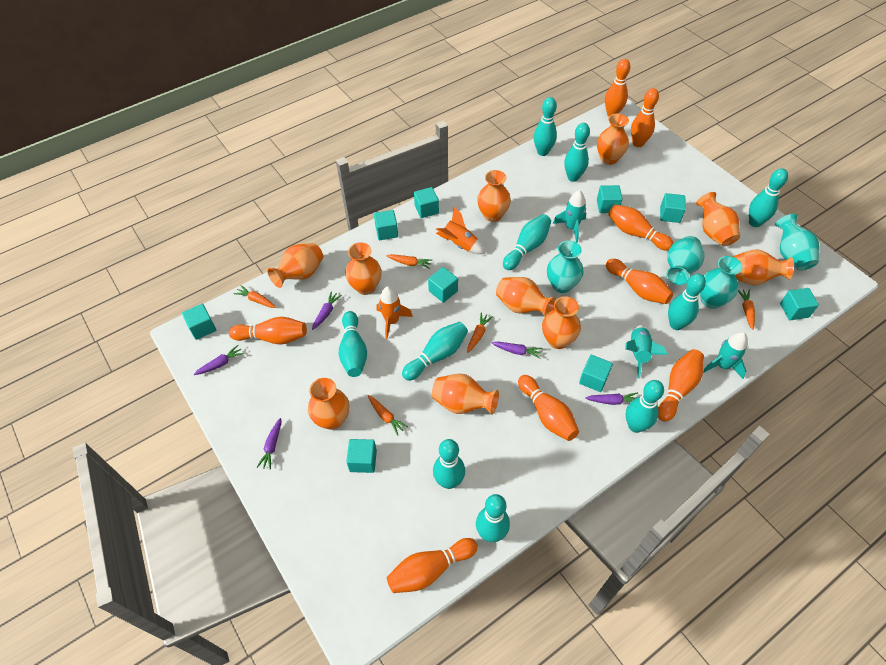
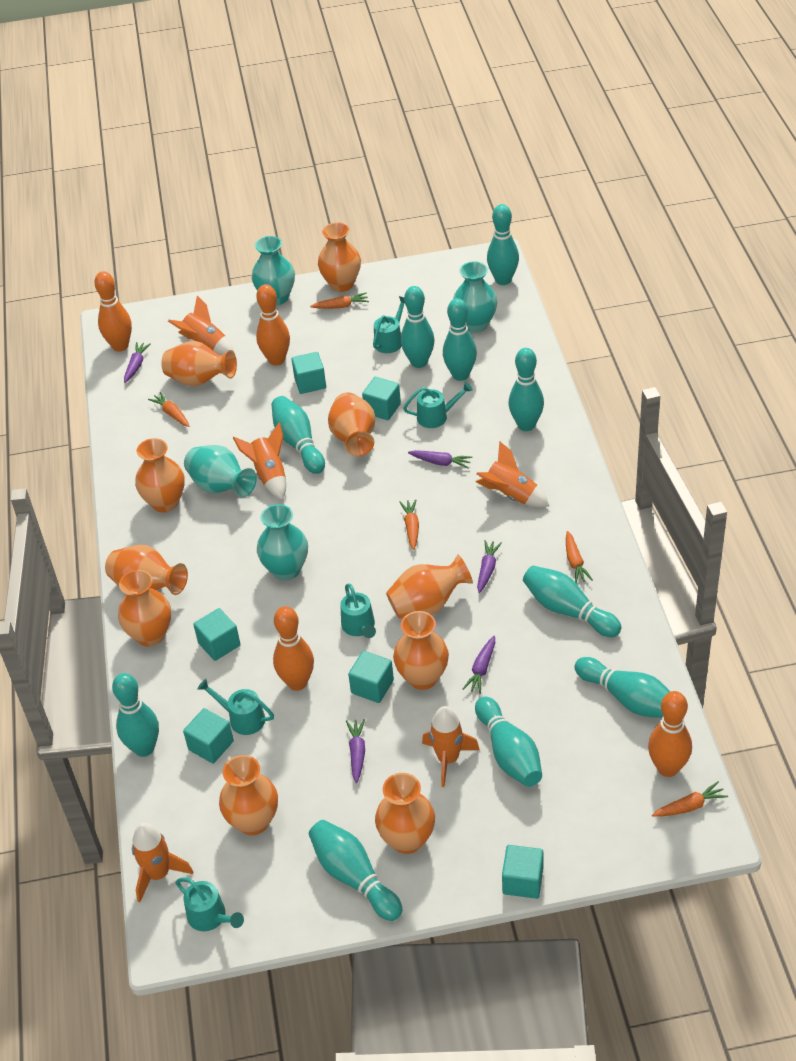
orange bowling pin: [229,317,307,344] [387,538,478,593] [518,375,579,441] [605,59,630,116] [606,259,673,304] [608,204,674,251] [631,88,659,147] [658,349,704,422] = 8 -> [94,271,132,352] [256,284,290,366] [273,606,314,691] [648,691,692,777] = 4
orange rocket: [377,286,413,339] [436,207,485,254] = 2 -> [132,823,193,902] [168,296,234,355] [233,422,286,500] [422,706,480,787] [476,441,549,507] = 5
turquoise cube: [182,304,216,340] [346,439,377,473] [374,210,398,240] [414,187,439,218] [428,267,458,303] [579,355,613,392] [597,185,622,213] [660,193,686,223] [780,288,819,320] = 9 -> [183,708,234,764] [193,608,240,661] [292,352,326,394] [348,651,394,703] [362,377,401,420] [502,845,543,899] = 6
turquoise rocket: [553,190,586,243] [625,325,667,378] [703,332,748,379] = 3 -> none = 0
turquoise watering can: none = 0 -> [176,878,244,931] [197,679,274,735] [340,583,376,638] [373,296,405,353] [403,382,473,428] = 5

